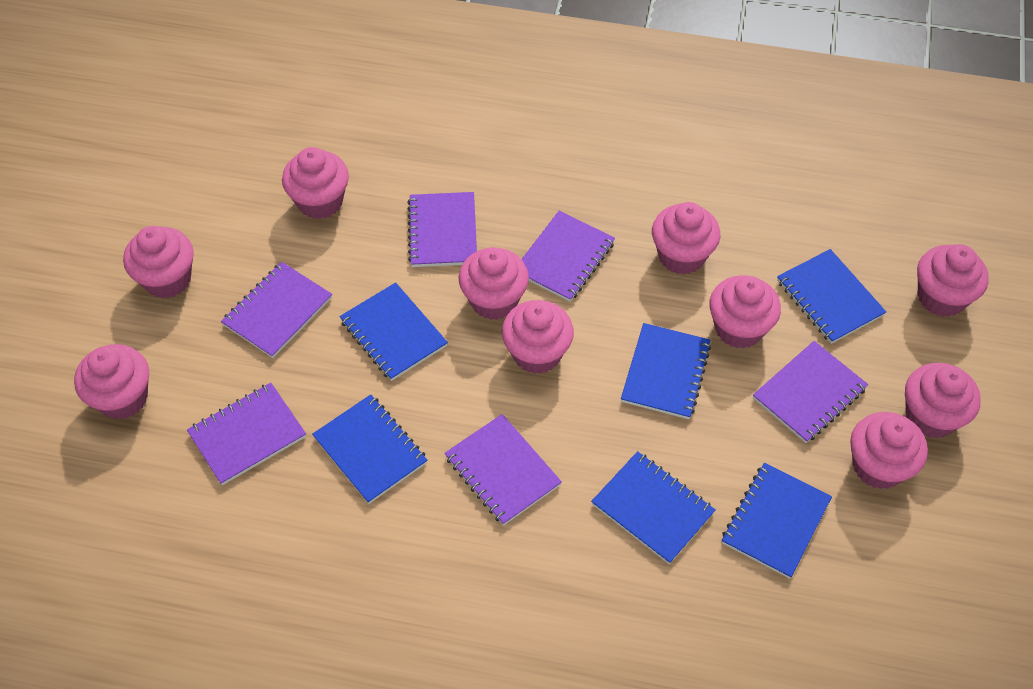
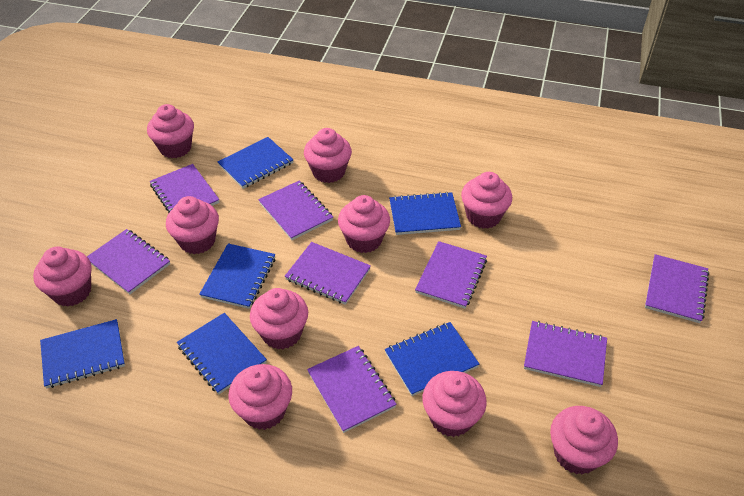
purple notebook: [187,383,306,485] [221,262,332,358] [407,192,477,267] [444,414,562,526] [521,211,615,302] [753,341,868,443] = 6 -> [87,229,170,295] [150,164,220,213] [258,181,333,240] [285,242,371,305] [307,346,397,433] [415,241,487,309] [524,321,607,387] [645,254,709,323] = 8

